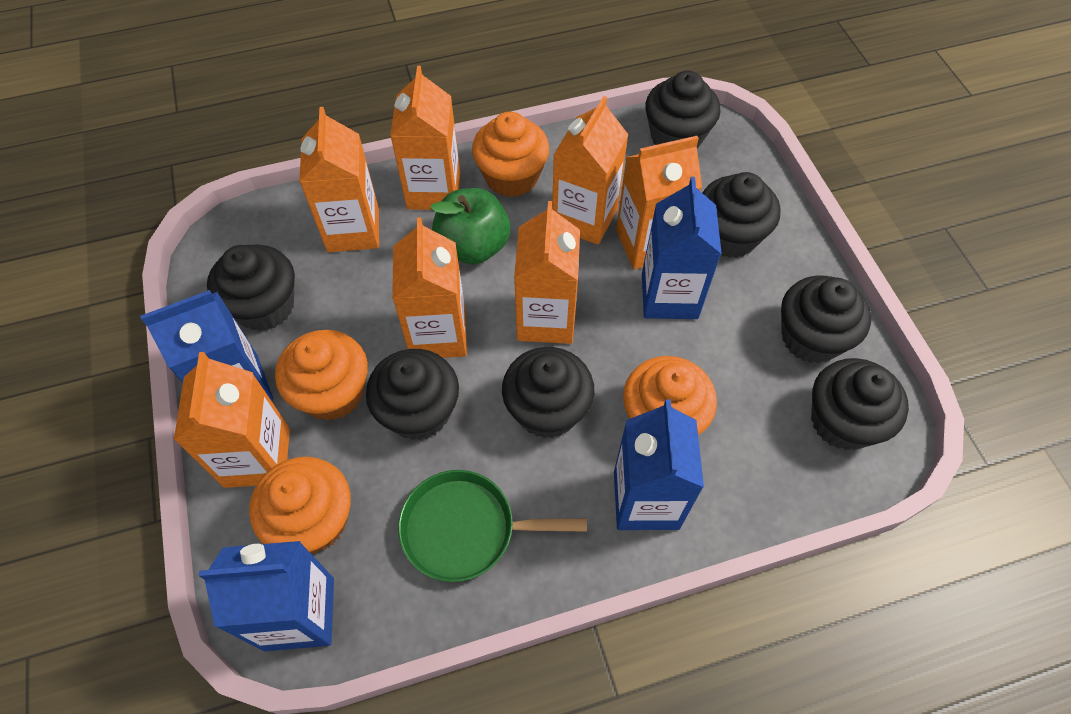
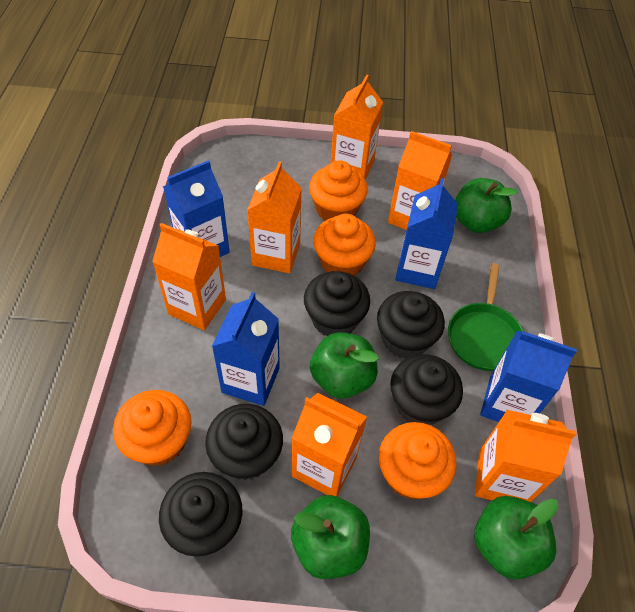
black cupcake: [207,244,295,331] [366,349,459,440] [502,347,595,438] [645,71,721,149] [702,172,780,258] [781,276,871,364] [811,358,909,450] = 7 -> [159,472,243,557] [205,404,283,480] [304,271,370,336] [377,291,445,359] [390,354,463,425] = 5
green apple: [430,188,510,265] = 1 -> [291,495,370,579] [310,332,379,399] [455,178,518,233] [474,496,558,580] = 4
orange carton: [174,352,290,488] [299,107,379,252] [390,66,460,210] [392,217,467,358] [514,201,580,344] [552,96,629,245] [616,136,702,269] = 7 -> [152,223,226,330] [247,161,302,273] [292,393,367,497] [331,75,383,179] [388,131,452,230] [475,410,576,502] = 6

